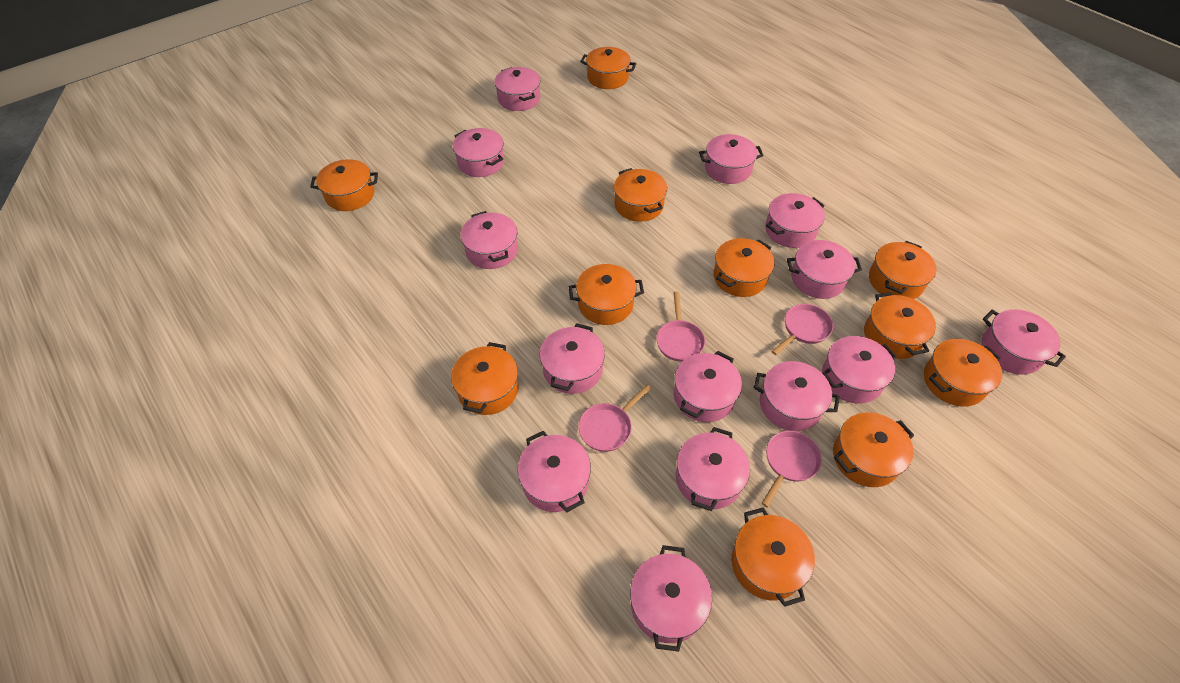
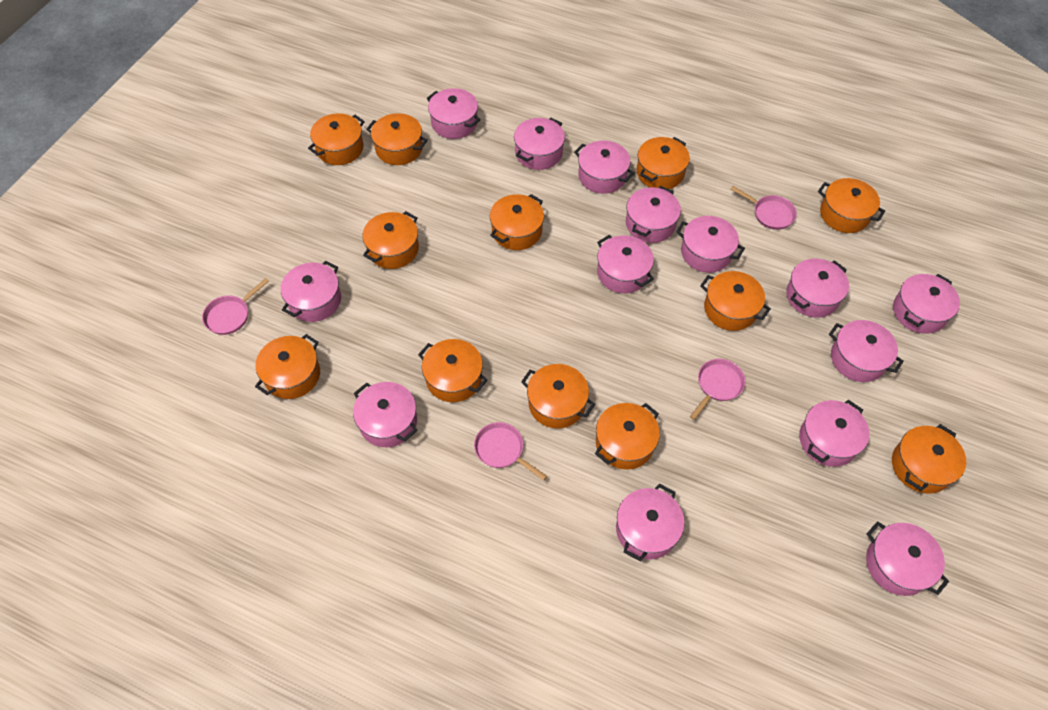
orange pot: [310,159,378,211] [451,342,518,415] [569,264,644,325] [580,47,636,89] [614,168,667,222] [713,238,775,297] [731,508,815,607] [833,412,914,487] [864,292,936,359] [869,241,937,299] [924,339,1002,407] = 11 -> [255,334,320,399] [308,113,365,165] [362,211,419,269] [366,113,428,165] [418,339,488,402] [490,194,544,250] [521,364,595,429] [595,403,660,470] [637,137,690,189] [700,271,771,331] [818,178,885,233] [892,424,966,493] = 12

